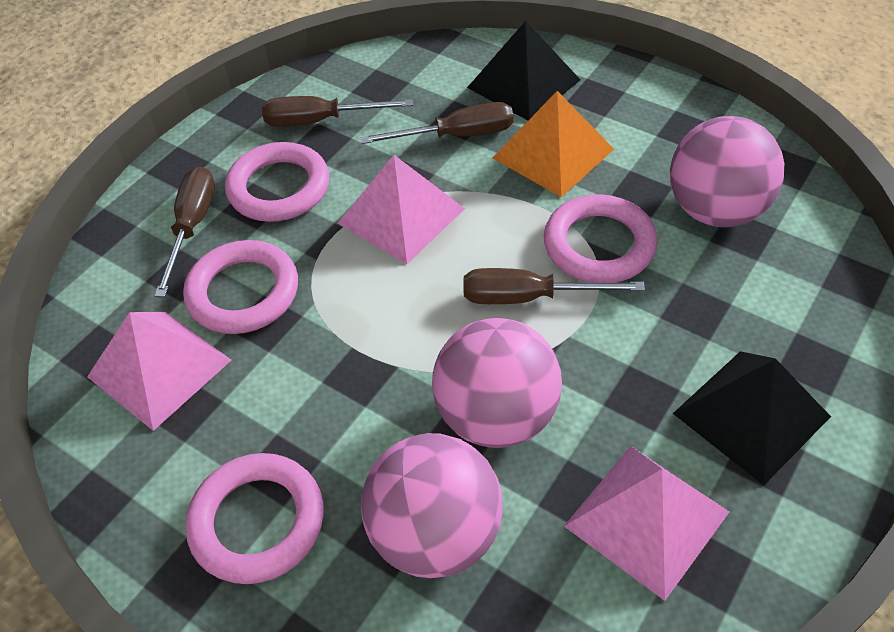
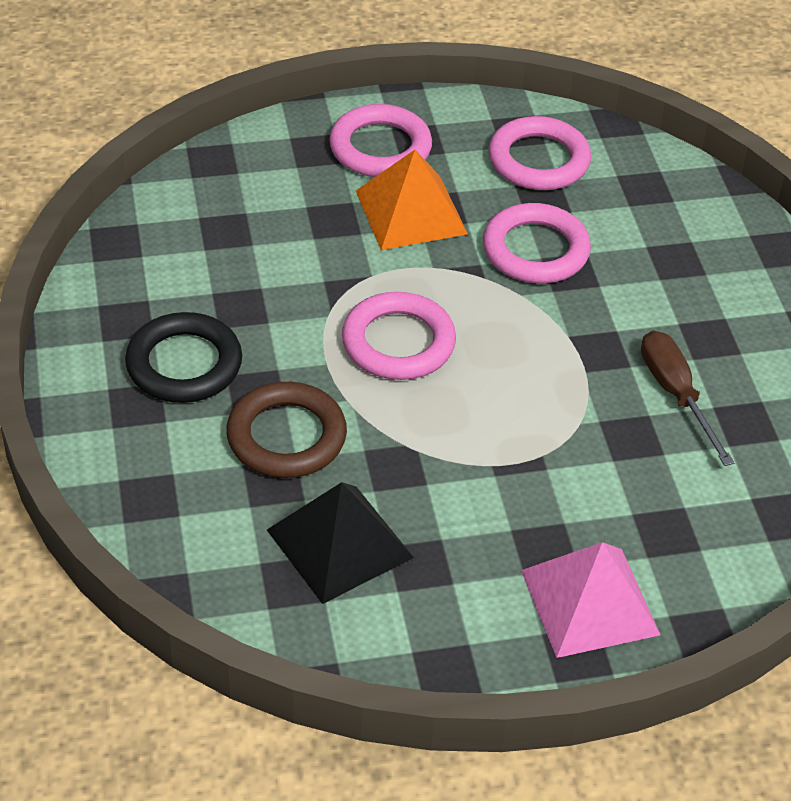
black pyramid: [467,21,580,120] [673,351,831,485] = 2 -> [267,482,414,604] = 1
black ring: none = 0 -> [125,312,242,403] = 1
brown ring: none = 0 -> [226,382,347,478] = 1
brown screwdriver: [155,166,215,297] [262,96,413,127] [360,102,514,144] [463,268,645,304] = 4 -> [641,330,735,466] = 1
pink ball: [361,433,502,578] [432,318,562,448] [670,116,784,227] = 3 -> none = 0
pink pyramid: [87,312,232,431] [337,155,465,264] [564,446,729,601] = 3 -> [521,542,661,658] = 1

